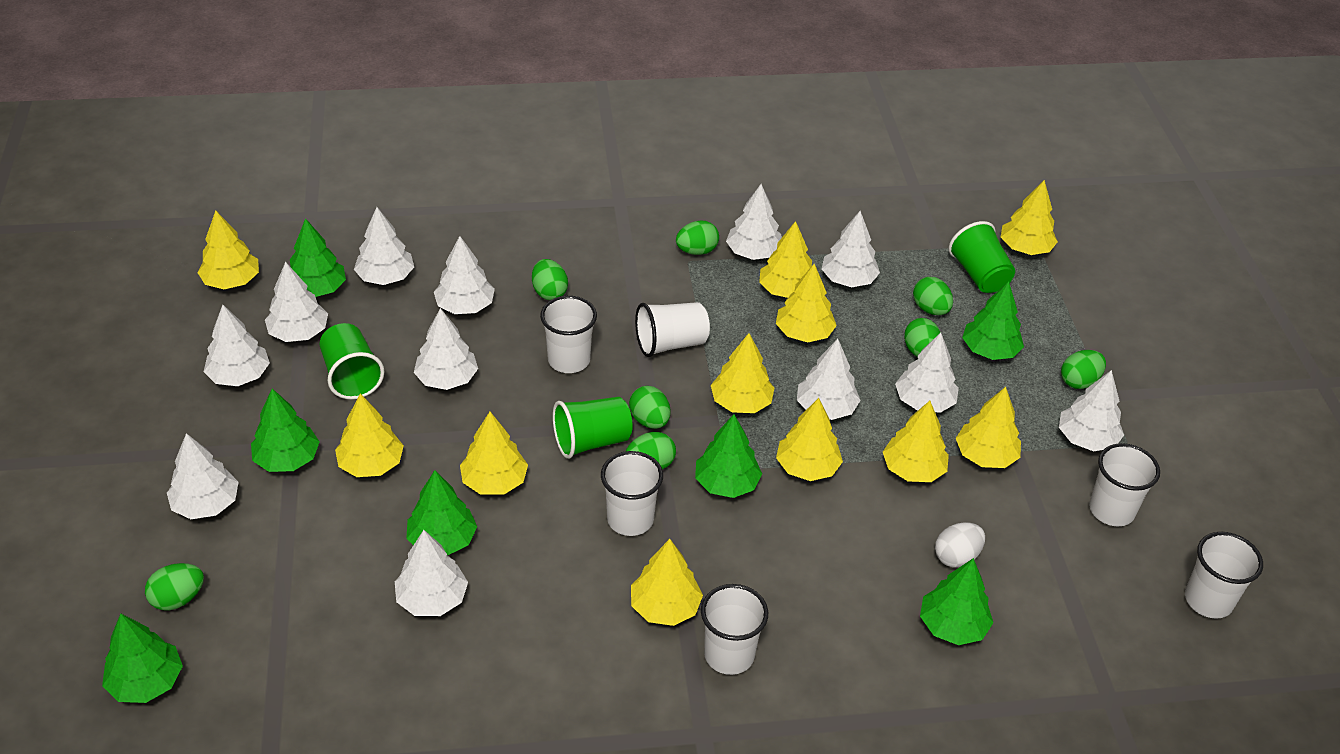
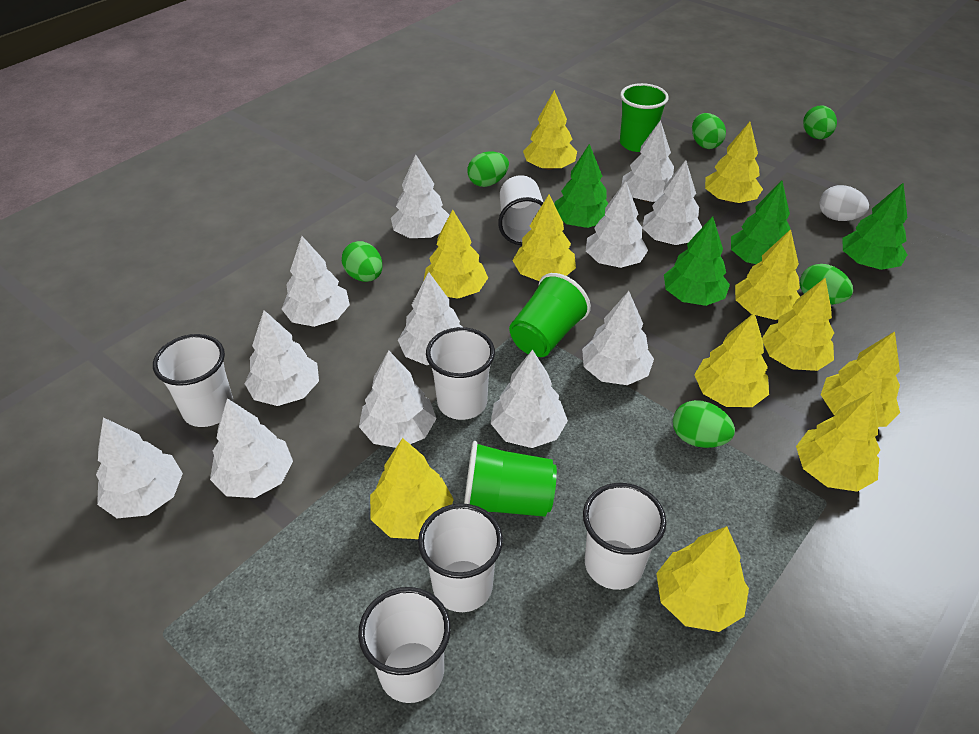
green egg: [145,563,204,610] [532,259,568,300] [626,432,676,469] [629,386,670,429] [676,220,719,255] [904,318,941,357] [913,277,953,315] [1061,350,1106,389] = 8 -> [342,241,383,282] [467,152,509,187] [673,400,735,448] [692,113,726,149] [800,264,853,305] [803,105,837,139] = 6
green tree: [102,613,183,703] [251,389,320,472] [290,218,346,297] [406,470,477,555] [695,414,762,498] [920,558,993,645] [962,281,1024,360] = 7 -> [555,144,608,228] [664,216,730,306] [731,181,790,264] [842,183,908,270] = 4

